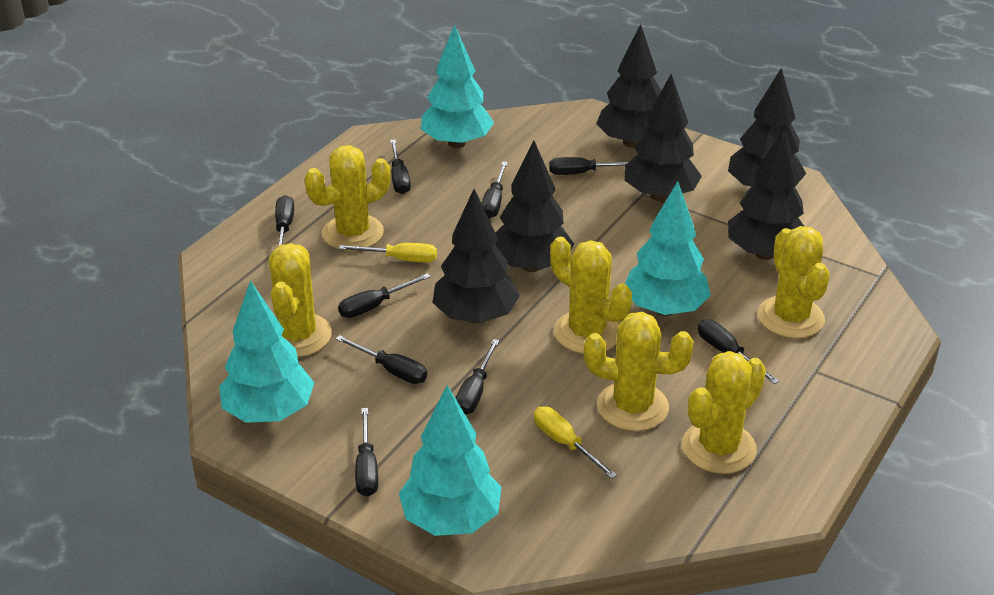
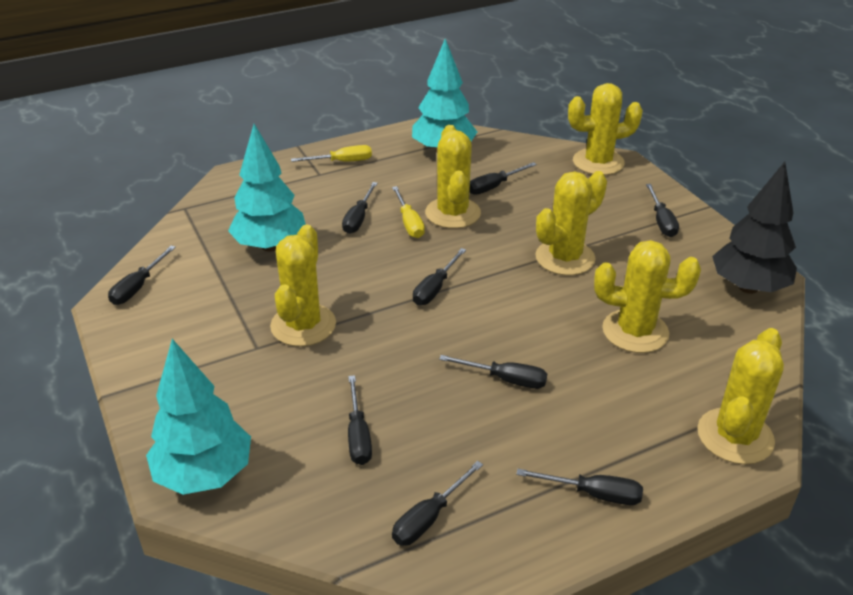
black tree: [432,189,520,324] [495,140,574,272] [596,24,661,147] [625,74,702,201] [728,68,806,187] [728,129,804,260] = 6 -> [712,162,797,294] = 1
turquoise tree: [219,280,314,423] [399,385,501,536] [421,24,494,148] [625,181,711,316] = 4 -> [146,339,251,495] [228,124,306,251] [412,39,477,153] = 3

